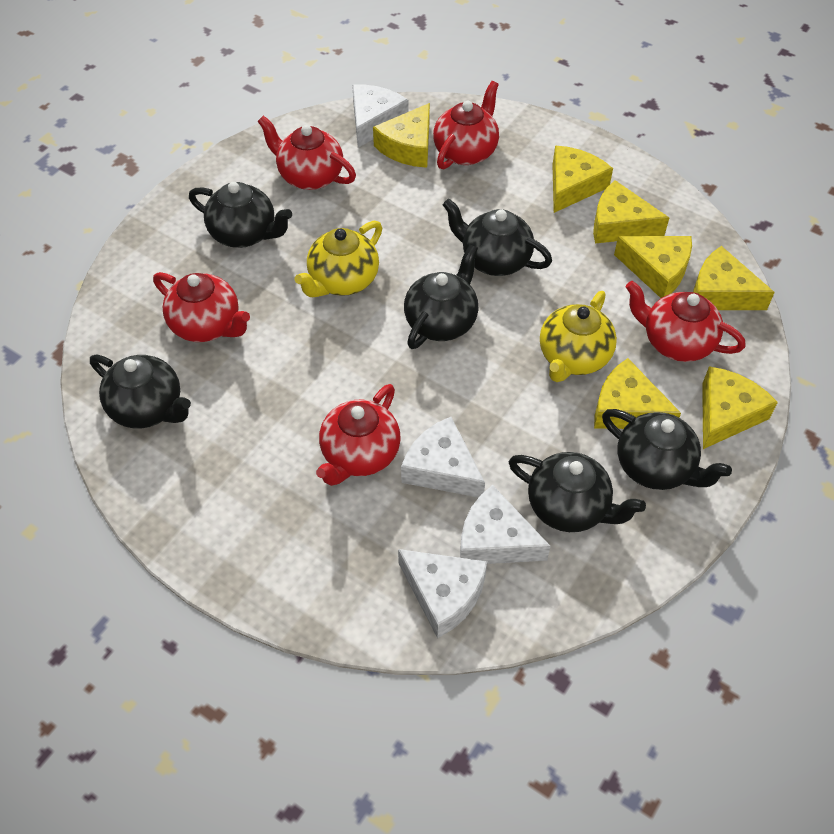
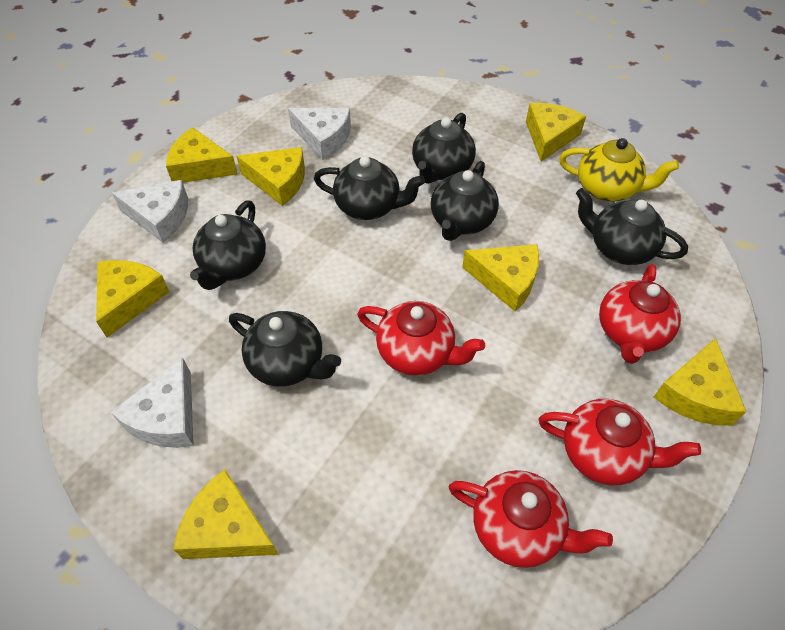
red teapot: [153,272,250,342] [257,116,356,190] [316,384,401,486] [433,81,499,170] [625,281,746,362] = 5 -> [357,301,485,376] [449,470,613,568] [539,399,701,485] [599,264,681,364] = 4
white cheese: [352,85,409,148] [398,549,487,638] [401,417,485,498] [460,485,550,564] = 4 -> [111,357,194,448] [112,180,188,243] [288,108,351,160] = 3
yellow teapot: [295,221,382,297] [540,291,617,382] = 2 -> [559,138,679,201] = 1

